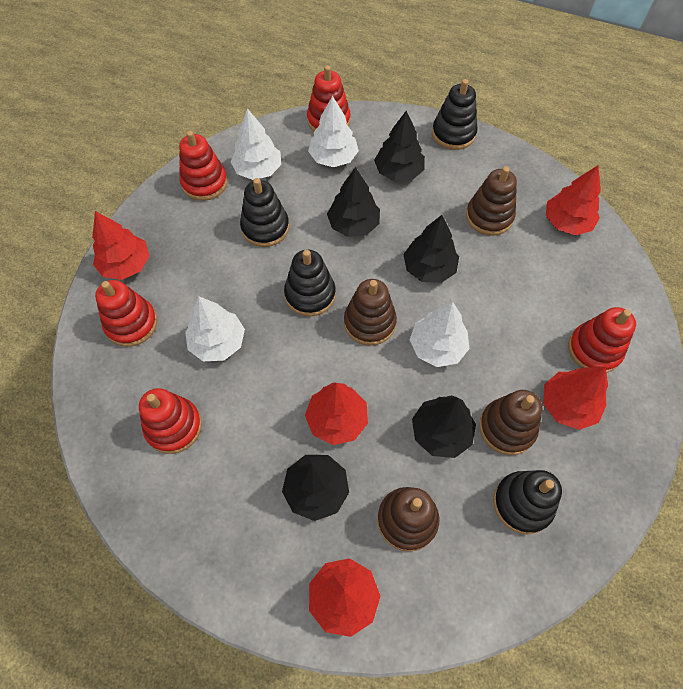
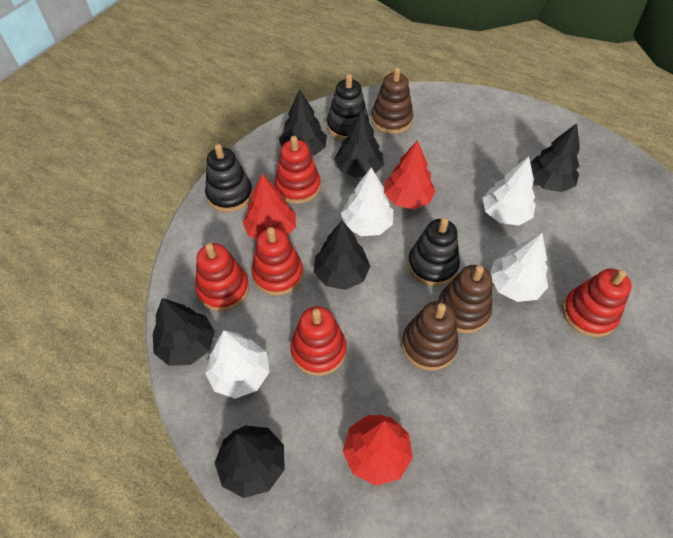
black stacking toy: [240,178,289,247] [284,250,336,317] [432,79,478,150] [493,470,562,534] = 4 -> [205,144,253,212] [327,74,369,140] [408,218,460,286] = 3
black tree: [282,455,349,521] [327,167,380,237] [374,111,425,181] [403,215,459,283] [412,395,476,458] = 5 -> [153,298,215,366] [215,426,285,498] [279,90,327,156] [314,220,370,290] [334,110,384,178] [530,123,580,192] = 6
brown stacking toy: [344,279,397,346] [377,487,439,552] [466,166,517,236] [479,390,542,455] = 4 -> [371,67,413,134] [402,301,459,371] [438,265,492,333] = 3
red tree: [92,211,149,280] [305,382,368,445] [309,558,381,637] [543,367,608,430] [546,165,601,235] = 5 -> [243,174,296,240] [343,415,413,486] [384,140,436,209] = 3

